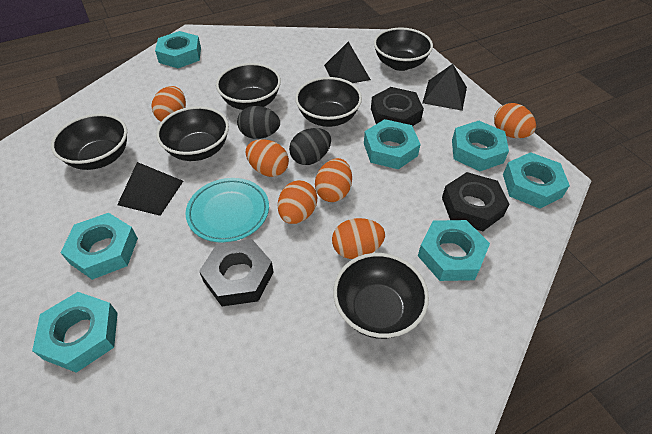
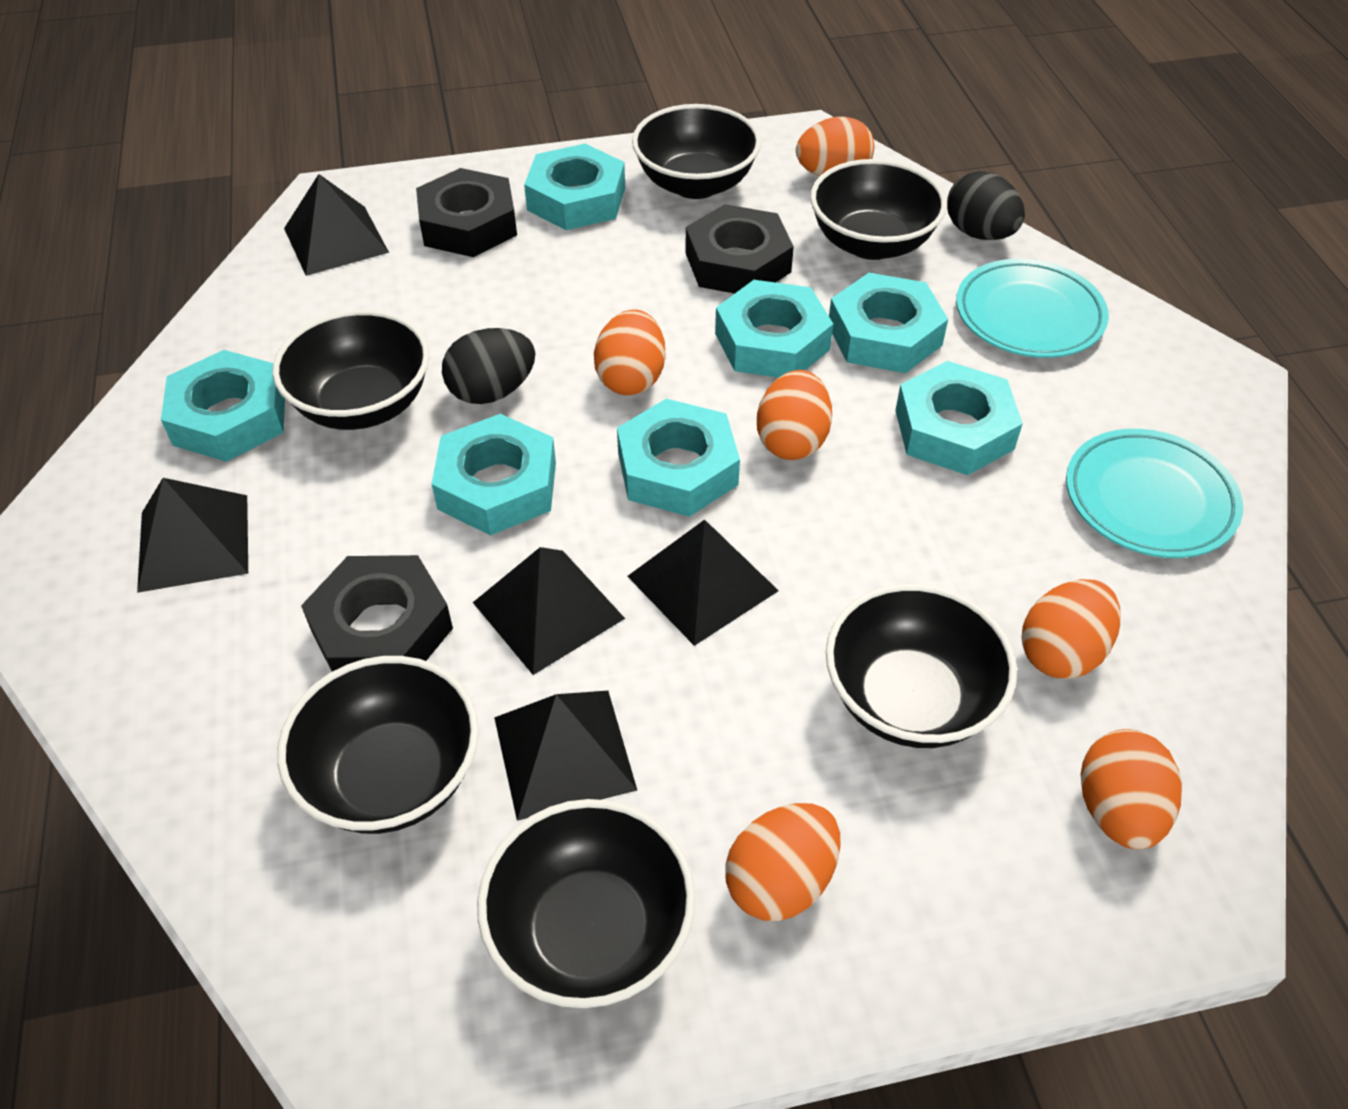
black pyramid: [117,162,183,216] [324,41,371,83] [423,64,467,111] = 3 -> [137,478,248,593] [284,174,389,276] [473,547,625,675] [494,691,637,821] [627,520,779,646] = 5
turquoise plate: [186,178,269,243] = 1 -> [956,259,1109,358] [1066,429,1243,558] = 2

